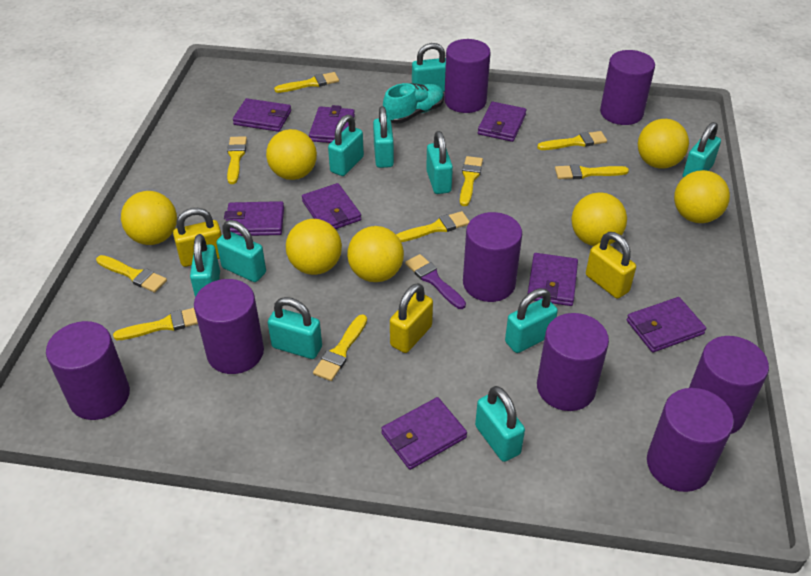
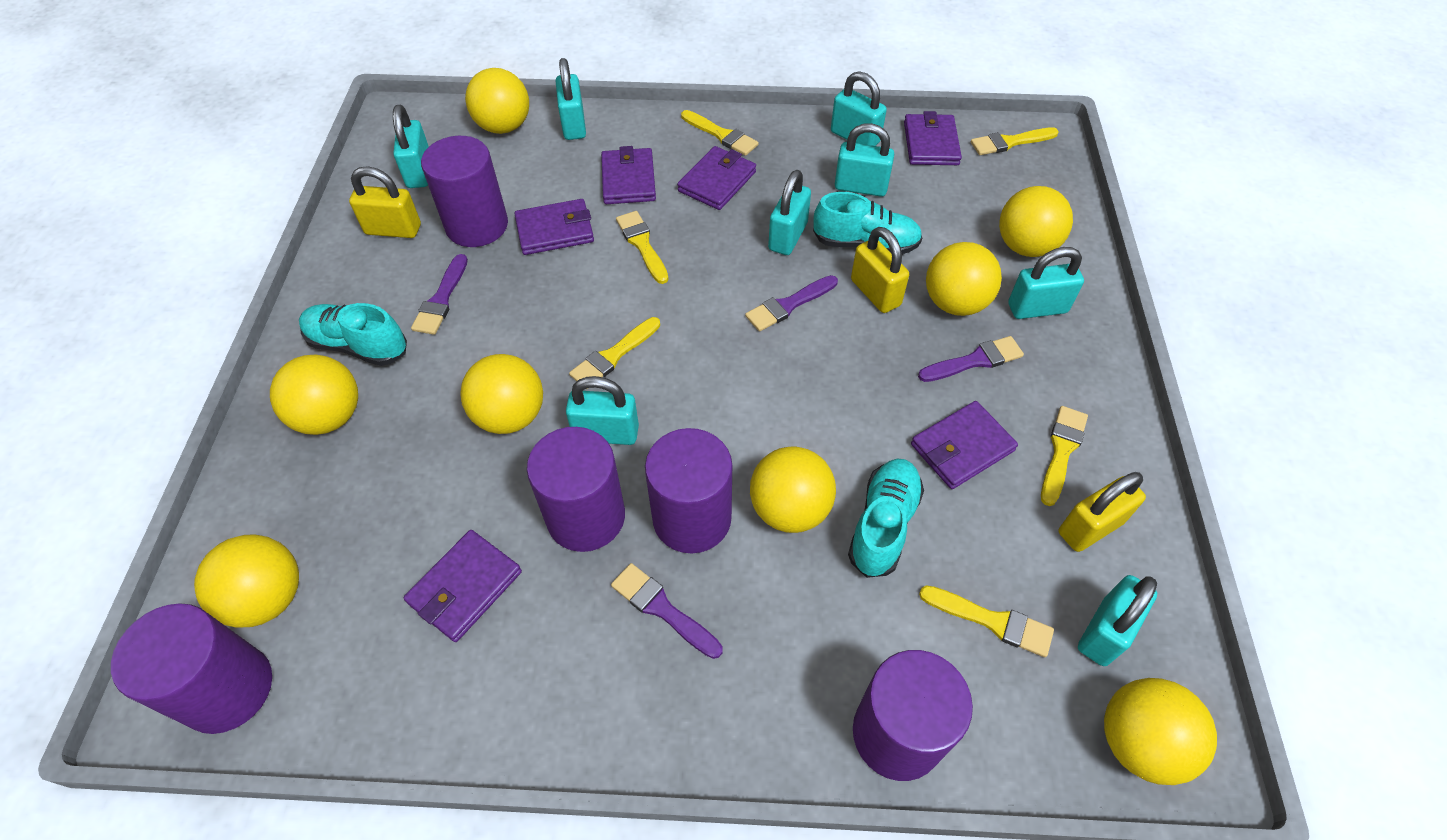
purple brush: [405,254,466,309] = 1 -> [411,254,468,335] [611,563,722,659] [745,275,838,331] [918,336,1024,382] = 4
purple cylinder: [46,321,130,420] [194,279,264,374] [444,39,491,113] [463,212,522,302] [537,313,609,411] [600,50,655,125] [647,388,734,492] [689,336,769,434] = 8 -> [111,604,272,734] [421,136,508,247] [527,427,625,552] [645,428,732,553] [853,650,973,781] = 5
purple wallet: [224,201,284,236] [233,98,291,132] [302,183,361,229] [309,105,355,143] [381,397,467,470] [478,102,526,142] [527,253,578,306] [627,297,706,352] = 8 -> [404,530,522,642] [514,199,594,255] [601,146,656,204] [677,146,756,210] [904,111,962,165] [911,401,1018,489] = 6
turquoise padlock: [190,234,220,297] [216,220,266,282] [268,297,322,359] [328,115,364,176] [373,106,394,168] [412,43,446,92] [426,131,453,194] [475,386,525,462] [505,288,558,353] [683,122,721,178] = 10 -> [393,105,429,188] [556,58,586,140] [566,376,639,445] [768,170,811,255] [831,71,887,146] [835,123,894,197] [1008,247,1084,319] [1078,575,1157,666] = 8
turquoise shoe: [383,83,444,124] = 1 -> [299,303,407,366] [813,192,922,254] [848,459,924,578] = 3
yellow ball: [121,191,177,245] [266,129,317,180] [286,219,342,275] [347,226,404,282] [572,192,627,246] [638,119,689,169] [674,170,730,223] = 7 -> [194,534,299,628] [270,354,358,435] [460,354,543,434] [465,68,529,134] [750,447,836,533] [926,242,1002,316] [999,186,1073,257] [1104,678,1217,785] = 8
yellow brush: [96,255,167,293] [113,308,198,340] [227,136,247,184] [274,72,339,93] [313,314,367,381] [396,211,470,242] [460,156,483,206] [537,131,607,150] [555,164,629,179] = 9 -> [569,317,660,389] [616,211,668,284] [681,110,759,156] [919,585,1054,657] [971,127,1059,155] [1041,406,1088,506] = 6

